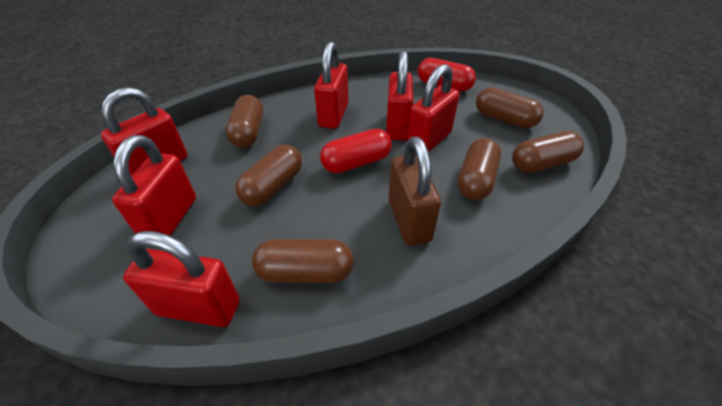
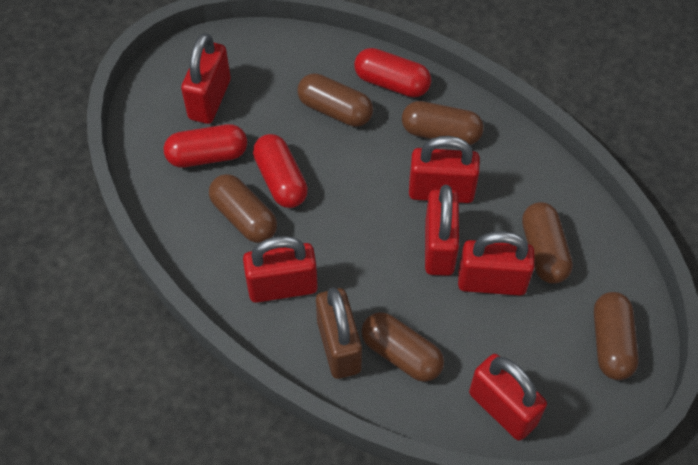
red capsule: [320,128,392,173] [418,58,476,92] = 2 -> [164,124,247,168] [253,134,308,208] [354,48,431,97] = 3

